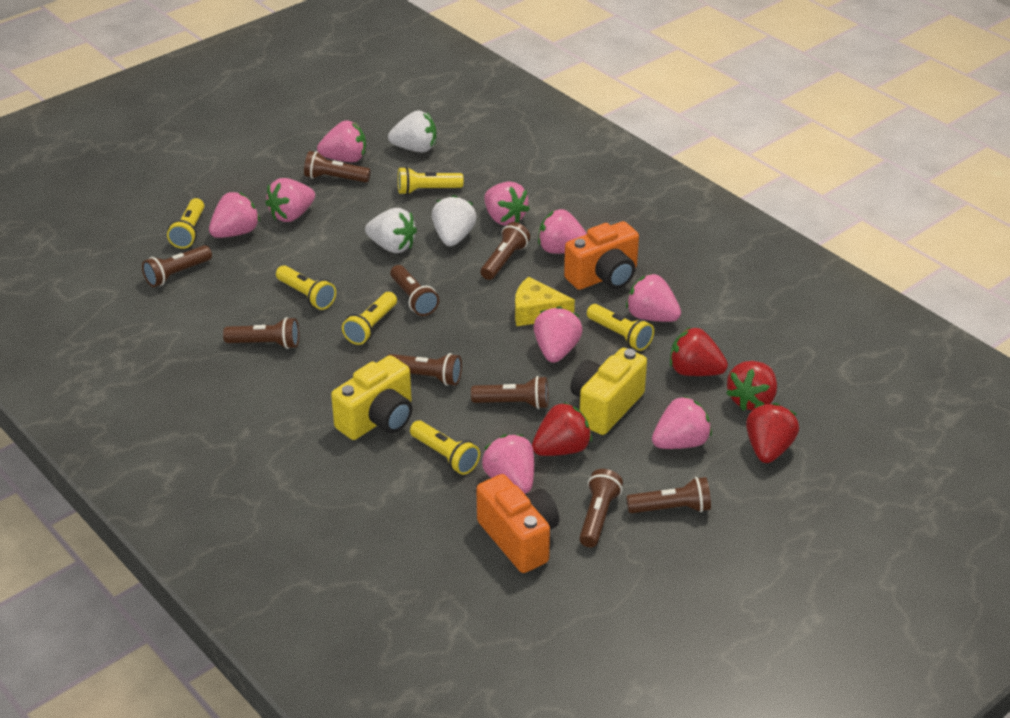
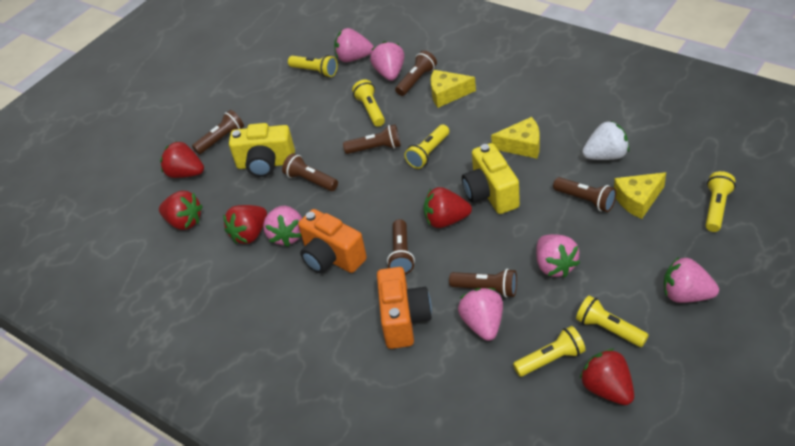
brown flashlight: [142,245,212,287] [223,317,299,349] [304,151,371,182] [387,353,462,386] [390,265,439,316] [471,376,548,409] [481,222,530,280] [579,469,623,547] [626,477,711,513] = 9 -> [192,110,244,154] [282,153,338,191] [343,124,401,154] [387,219,415,274] [395,50,437,96] [449,269,517,297] [553,177,616,212] = 7
pink strawberry: [209,192,260,238] [265,178,315,222] [317,120,366,162] [482,435,534,494] [484,181,530,226] [533,306,583,363] [538,209,587,254] [626,274,681,322] [652,396,712,449] = 9 -> [263,206,302,247] [334,28,374,62] [370,41,404,81] [458,288,503,341] [536,234,580,277] [664,256,719,303] = 6
red strawberry: [532,402,592,456] [670,327,728,376] [726,361,777,411] [746,403,799,463] = 4 -> [159,191,203,230] [160,142,204,178] [223,205,267,244] [424,187,472,228] [580,348,634,405] = 5
white strawberry: [365,208,417,253] [388,111,436,152] [432,195,477,246] = 3 -> [582,120,629,160] = 1
yellow cheese: [515,277,575,326] = 1 -> [430,70,476,108] [491,117,540,159] [614,172,666,219] = 3

